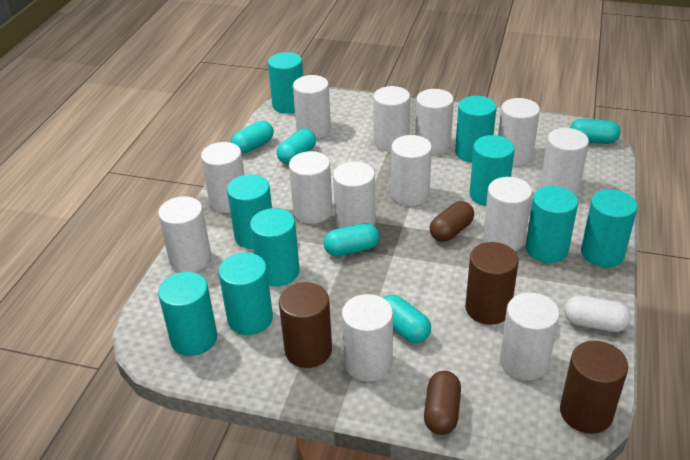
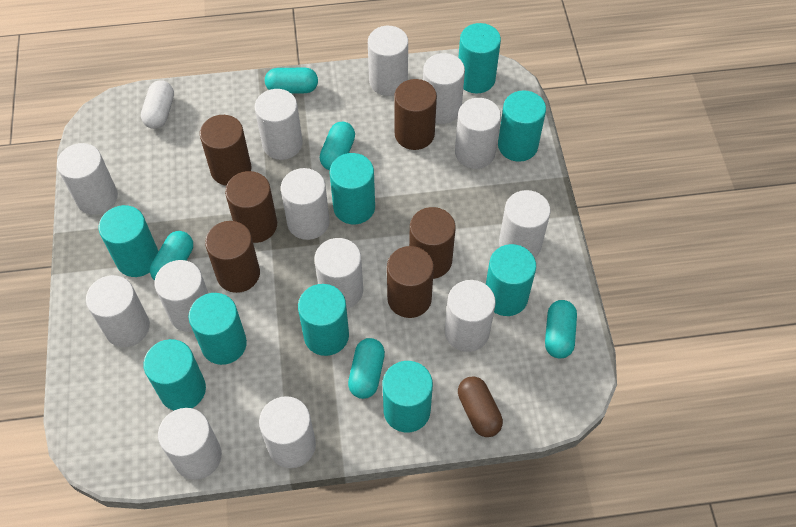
brown capsule: [424,371,461,435] [430,201,474,242] = 2 -> [458,376,503,437] = 1
brown cylinder: [279,282,332,368] [465,242,519,325] [560,341,628,434] = 3 -> [200,115,251,186] [205,221,260,293] [225,171,277,243] [387,246,434,318] [394,79,437,150] [409,207,456,279] = 6

